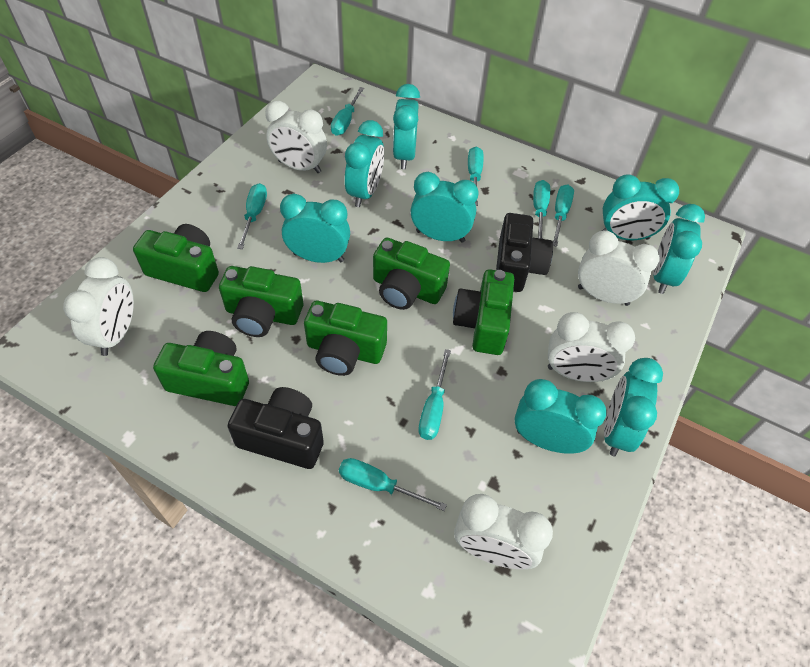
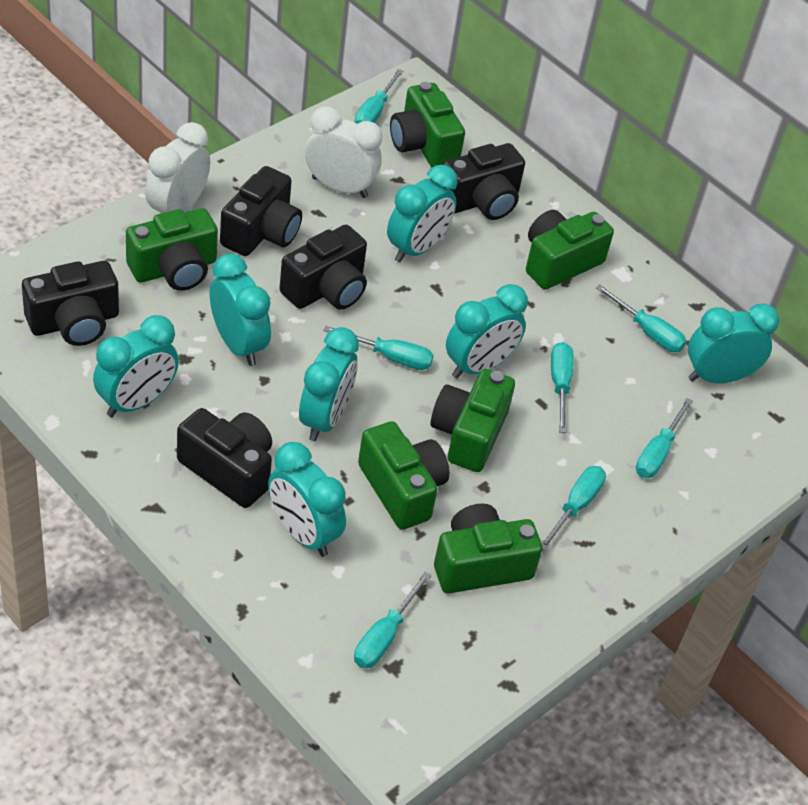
black camera: [227,387,324,469] [496,213,553,292] = 2 -> [22,261,119,346] [177,408,272,508] [220,166,302,256] [279,225,367,310] [443,143,525,220] = 5
turquoise clock: [280,194,350,263] [345,120,384,207] [393,84,420,169] [410,172,479,243] [515,379,607,454] [602,174,679,240] [604,358,663,456] [653,204,705,294] = 8 -> [93,315,179,417] [210,253,271,366] [268,442,346,557] [299,327,359,441] [387,165,457,263] [446,284,528,378] [688,303,779,383] = 7
white clock: [63,257,134,356] [265,101,327,173] [454,494,553,569] [548,312,635,382] [578,231,660,306] = 5 -> [145,122,210,213] [305,106,382,198] = 2

